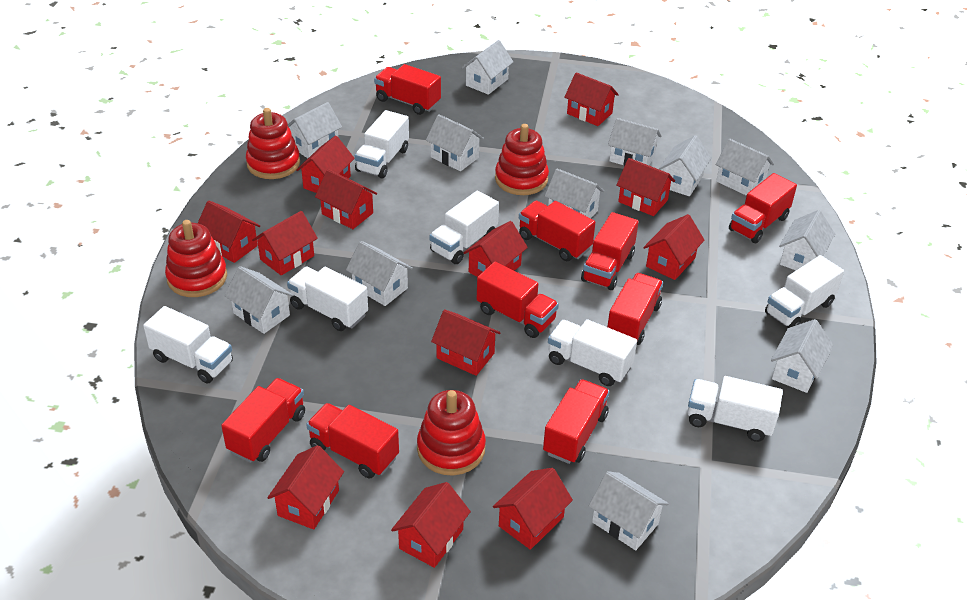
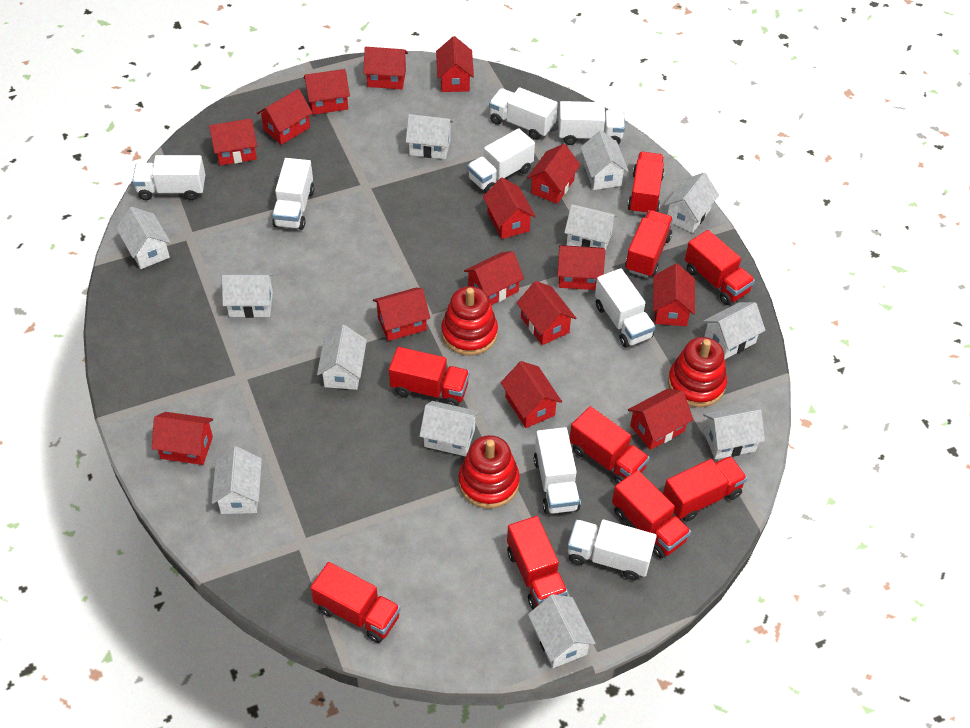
red house: [198,200,260,263] [252,211,318,276] [267,445,344,529] [296,135,355,193] [315,169,377,229] [391,482,471,568] [431,309,501,376] [463,221,528,277] [493,468,573,550] [564,72,619,126] [616,158,675,216] [643,214,705,280] = 12 -> [152,412,213,465] [209,118,257,166] [257,89,312,145] [304,69,350,115] [363,47,408,89] [373,287,430,341] [436,36,474,92] [464,251,524,305] [483,177,536,239] [501,361,562,428] [517,281,576,345] [527,144,580,204] [557,245,605,290] [628,389,693,450] [653,263,695,326] = 15
red stacking toy: [165,220,227,297] [246,108,300,179] [417,390,486,475] [495,124,549,195] = 4 -> [441,286,498,356] [458,435,520,508] [668,337,727,407] = 3
white truck: [143,306,233,384] [287,266,368,331] [355,110,409,179] [429,191,499,264] [548,319,637,386] [687,376,783,442] [765,255,844,328] = 7 -> [132,155,205,200] [272,158,314,230] [467,128,535,193] [489,87,558,140] [534,427,581,514] [558,101,625,145] [567,519,657,580] [595,268,655,348] = 8

